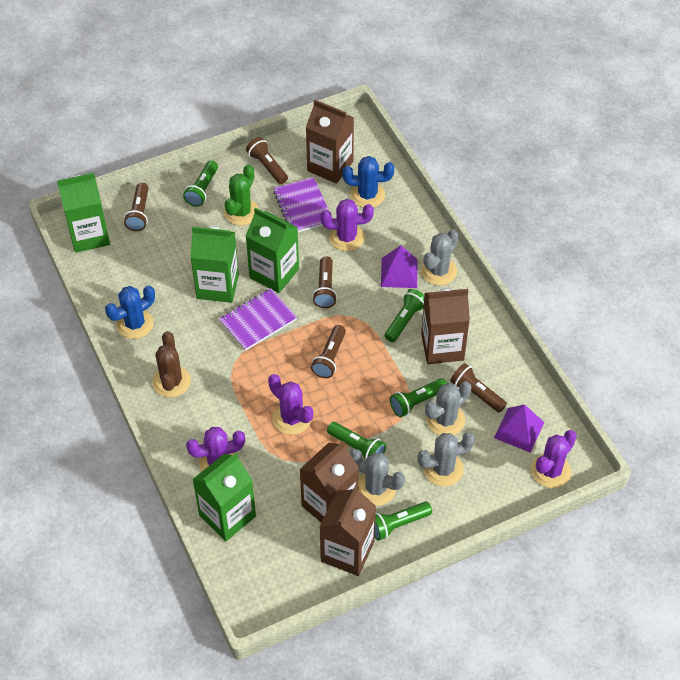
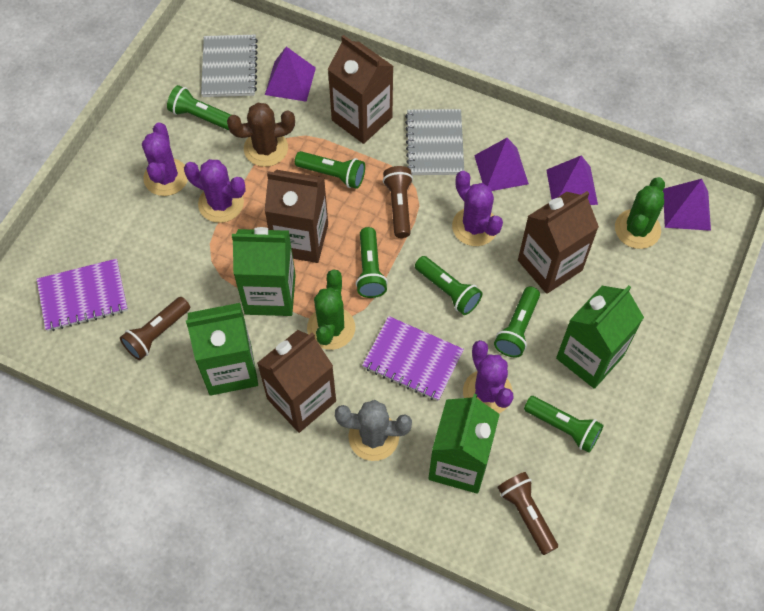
blue cactus: [105,285,155,339] [342,156,394,207] = 2 -> none = 0
brown flashlight: [124,183,149,231] [246,137,288,184] [311,325,346,378] [312,256,337,308] [450,363,507,413] = 5 -> [120,297,190,360] [383,166,413,238] [497,472,558,555] = 3
green cactus: [224,164,259,226] = 1 -> [307,269,355,350] [615,177,665,249] = 2
green flashlight: [183,160,218,207] [327,422,386,460] [375,502,432,541] [385,289,424,342] [390,378,447,417] = 5 -> [167,85,231,130] [295,151,365,189] [356,227,388,298] [415,256,482,315] [494,286,540,358] [524,396,604,453] = 6
grey cactus: [350,449,405,506] [417,432,475,486] [421,230,459,285] [425,381,471,435] = 4 -> [335,400,412,461] = 1
grey notebook: none = 0 -> [201,35,258,97] [405,109,464,175] = 2
purple pyramid: [381,245,418,288] [494,404,544,452] = 2 -> [265,47,316,102] [474,138,529,191] [546,155,598,205] [663,179,711,231] = 4

